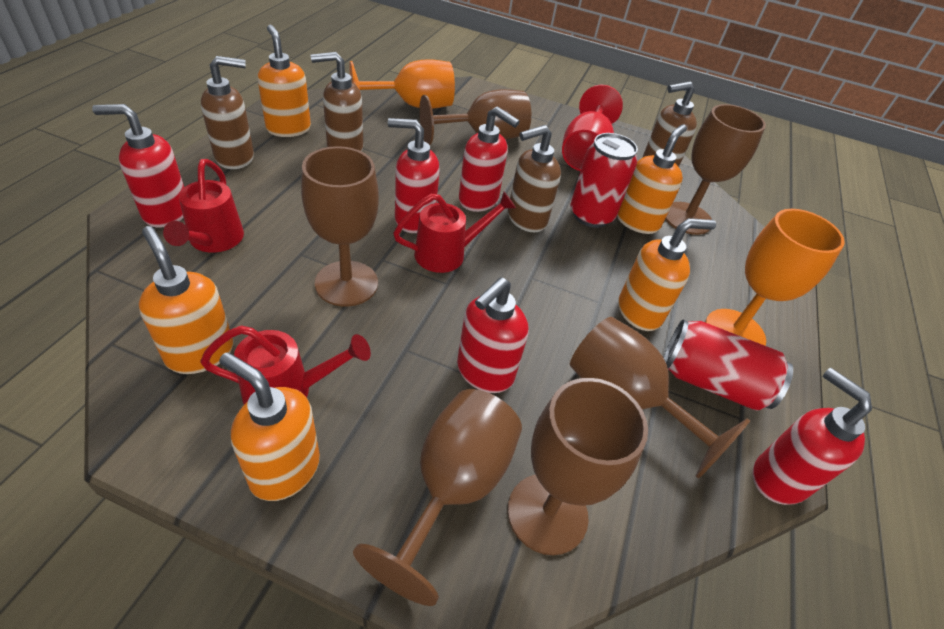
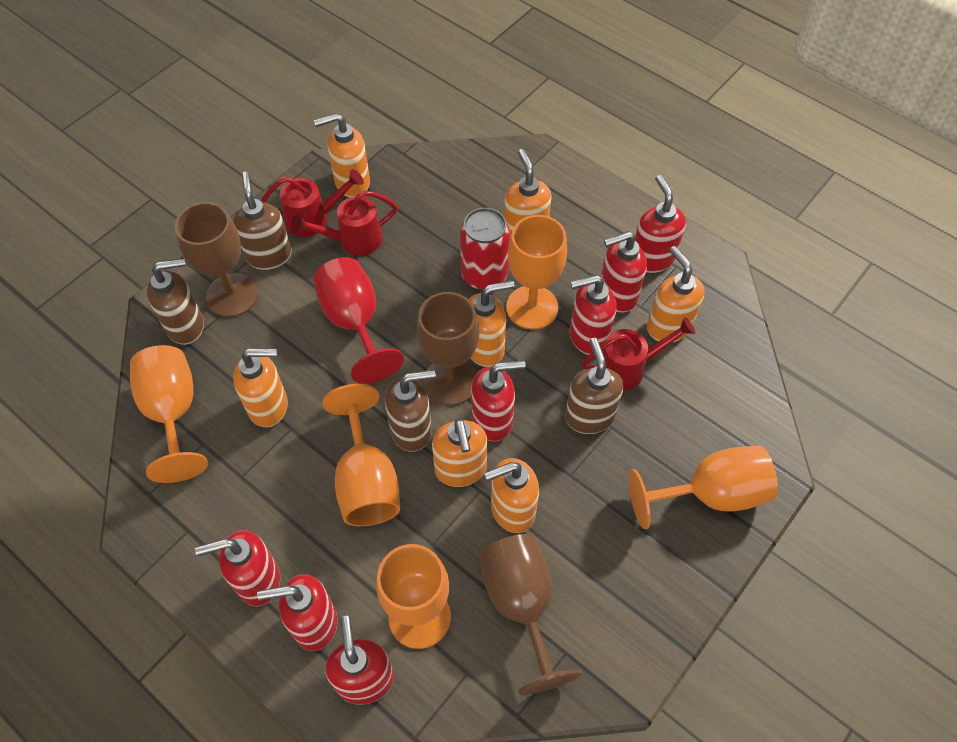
brown goblet: [301,146,379,306] [353,389,522,606] [419,89,531,145] [508,378,648,555] [570,317,750,479] [665,104,766,235] = 6 -> [175,202,258,317] [417,292,479,405] [479,534,583,695] = 3
orange goblet: [349,59,455,109] [705,209,845,345] = 2 -> [130,345,208,483] [322,384,400,526] [376,544,451,649] [506,215,567,330] [628,446,778,529] = 5
orange soap dispenser: [139,226,233,374] [219,352,320,501] [258,25,311,137] [617,124,687,234] [618,218,716,331] = 5 -> [233,348,288,427] [314,113,370,197] [432,418,487,487] [469,280,515,367] [484,458,539,533] [504,149,552,238] [647,246,704,342] = 7
red can: [570,133,638,228] [664,319,793,411] = 2 -> [460,208,510,290] = 1
red soap dispenser: [92,104,184,228] [388,118,440,233] [457,277,529,393] [459,106,520,212] [752,368,872,505] = 5 -> [195,530,280,606] [257,574,337,651] [325,616,394,705] [471,360,526,442] [570,275,616,355] [601,231,647,313] [635,175,686,273] = 7

